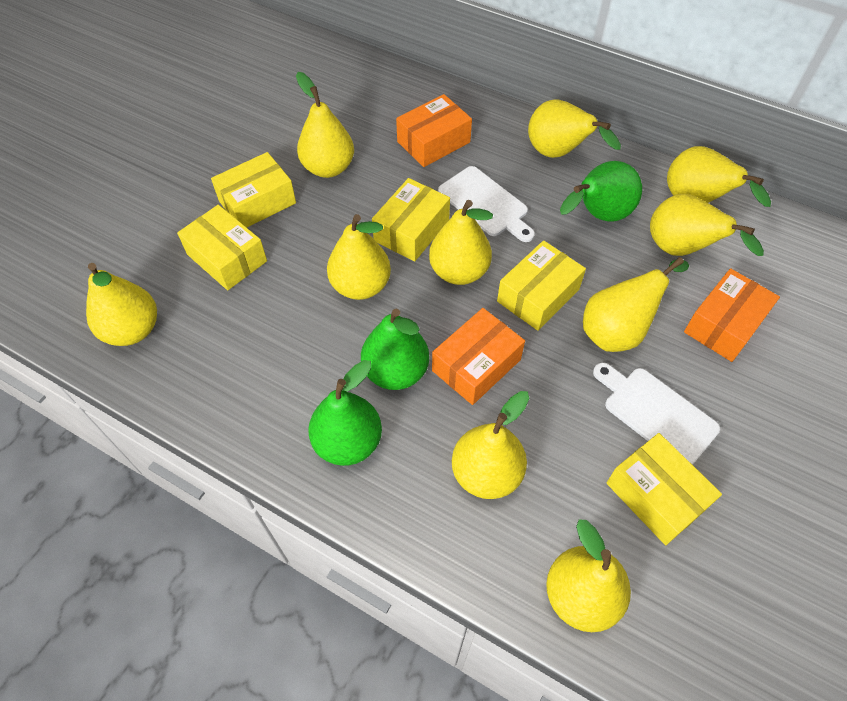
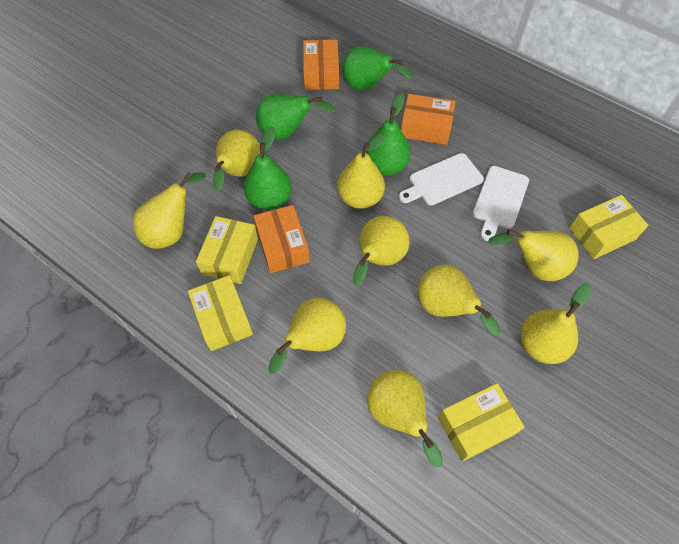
green pear: [308,360,382,466] [361,309,429,390] [560,161,642,222] = 3 -> [244,127,292,210] [256,94,336,139] [342,46,413,91] [366,93,410,176] = 4
yellow box: [177,205,267,290] [211,152,296,228] [372,178,450,262] [497,240,586,331] [606,433,722,545] = 5 -> [188,275,253,351] [196,216,258,284] [438,383,524,462] [569,195,648,259] = 4
yellow pear: [86,263,157,346] [296,72,354,178] [327,214,391,300] [429,200,493,285] [452,391,529,499] [528,99,621,158] [546,520,631,632] [583,257,689,352] [650,194,764,256] [667,146,771,207] = 10 -> [133,172,206,249] [213,130,260,192] [268,298,346,374] [337,132,386,209] [353,216,410,286] [367,370,443,467] [418,264,500,336] [488,229,578,281] [521,283,591,364] = 9

